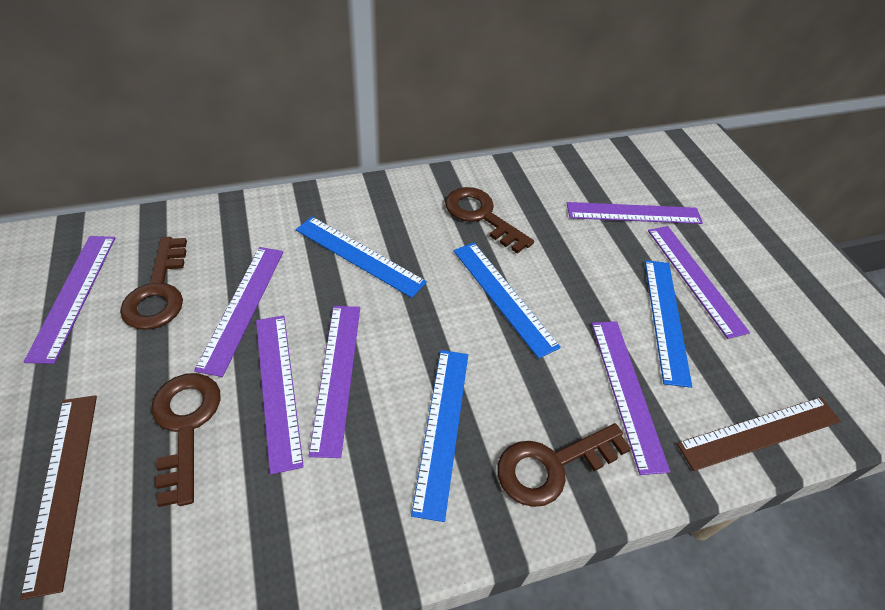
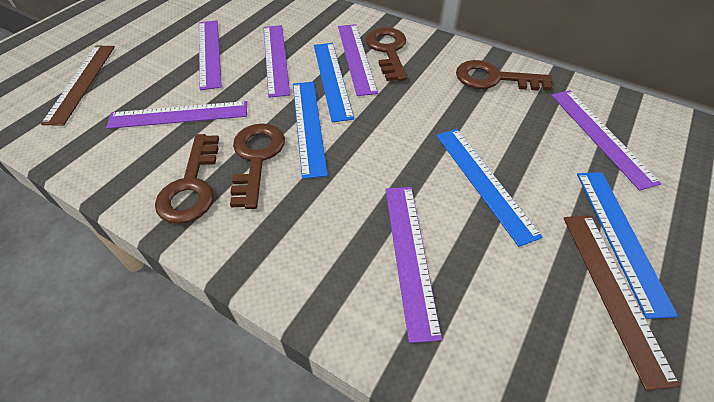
purple ruler: [24,236,115,364] [194,247,283,377] [256,316,304,475] [309,306,360,458] [567,202,703,224] [591,321,670,475] [648,226,750,339] = 7 -> [106,101,247,129] [199,20,222,90] [263,25,290,98] [338,24,378,96] [385,187,442,343] [551,90,661,191] = 6

